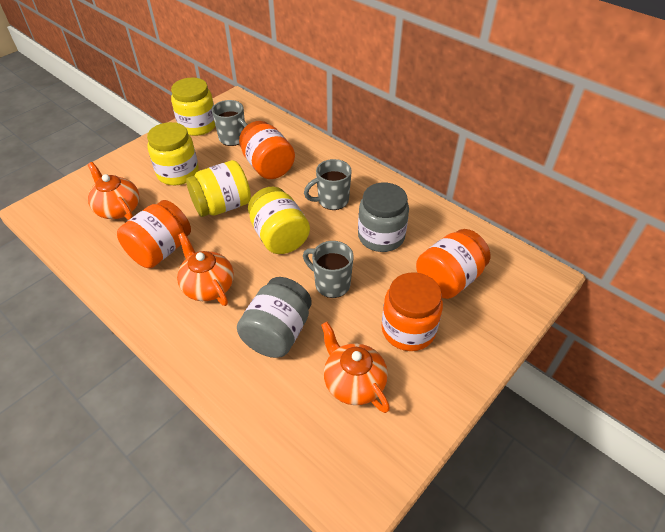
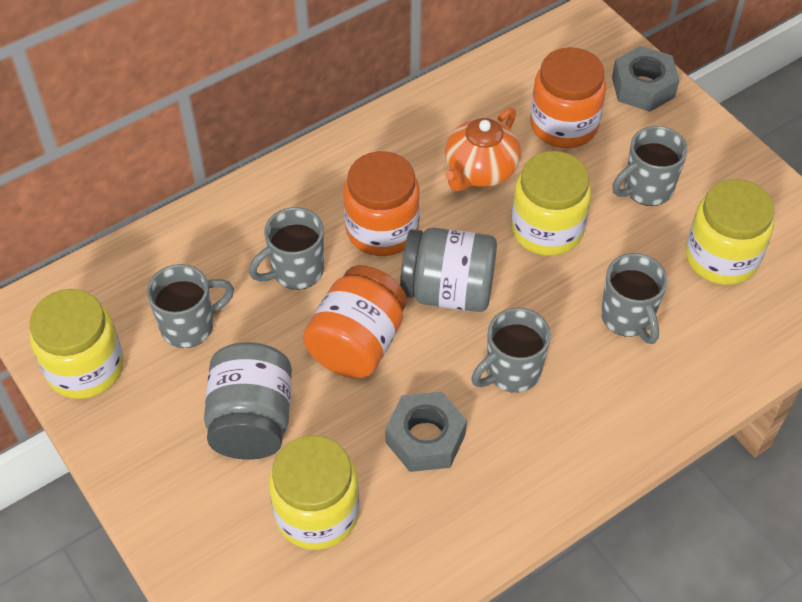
grey mug: [212,100,247,146] [303,241,354,298] [304,159,352,210] = 3 -> [147,264,234,348] [249,207,324,290] [471,308,551,393] [601,253,668,344] [612,126,688,206] = 5
grey nut: none = 0 -> [385,392,467,472] [612,46,680,112] = 2
orange jar: [117,200,191,268] [239,121,295,179] [382,272,443,351] [416,229,490,299] = 4 -> [303,265,407,378] [344,151,420,256] [530,47,606,148] = 3
orange teapot: [88,162,139,220] [177,232,234,306] [321,322,390,413] = 3 -> [445,108,521,191] = 1

